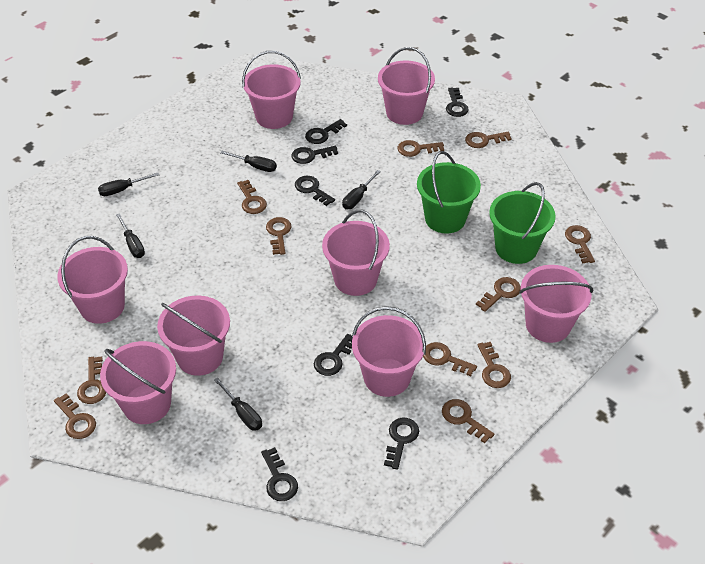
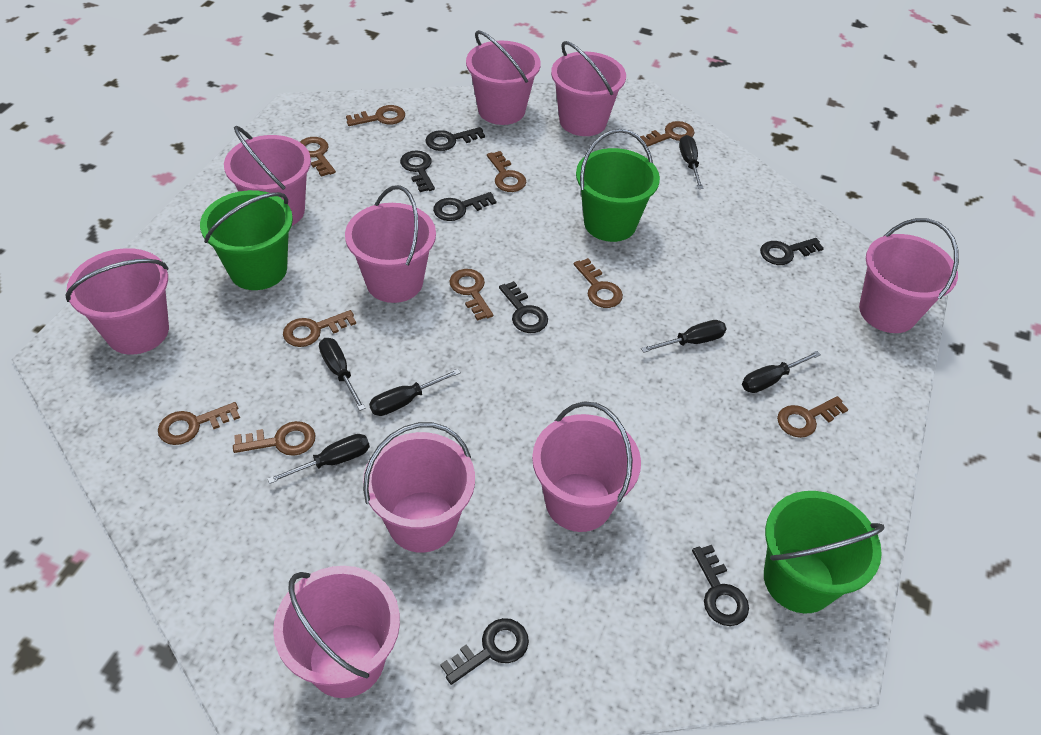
black screwdriver: [98,173,159,196] [116,213,145,258] [214,378,262,431] [220,151,277,172] [342,170,381,209] = 5 -> [267,434,370,484] [319,338,366,411] [369,369,461,416] [641,320,727,353] [679,135,704,189] [742,351,821,393] = 6
brown key: [54,393,96,439] [77,356,106,404] [237,180,267,214] [266,217,292,255] [397,140,444,157] [423,342,477,376] [442,399,494,443] [465,132,512,148] [476,277,521,312] [477,342,511,388] [565,225,595,263] = 11 -> [158,402,240,445] [233,421,315,456] [283,310,356,347] [300,137,336,177] [346,105,405,126] [449,269,493,321] [487,151,526,192] [574,258,623,308] [640,121,695,147] [777,396,848,438] = 10
green bucket: [417,151,481,233] [489,182,556,264] = 2 -> [200,190,293,290] [576,129,660,242] [764,491,884,613] = 3
pink bucket: [57,236,128,324] [100,341,176,424] [157,296,230,376] [242,51,301,129] [322,210,390,296] [352,306,426,397] [378,47,435,125] [519,265,593,343] = 8 -> [66,248,169,354] [224,126,311,226] [273,566,400,698] [345,185,436,303] [363,422,475,553] [466,30,541,125] [532,402,641,532] [551,41,626,136] [859,218,959,333] = 9

